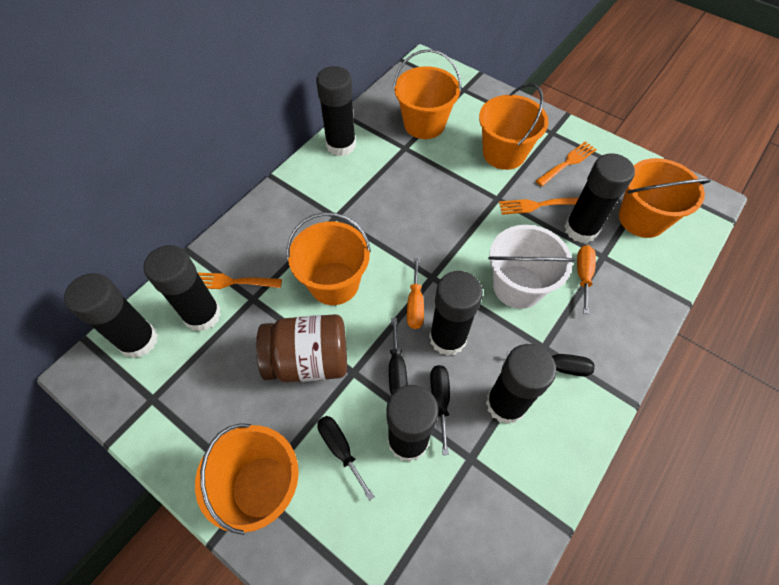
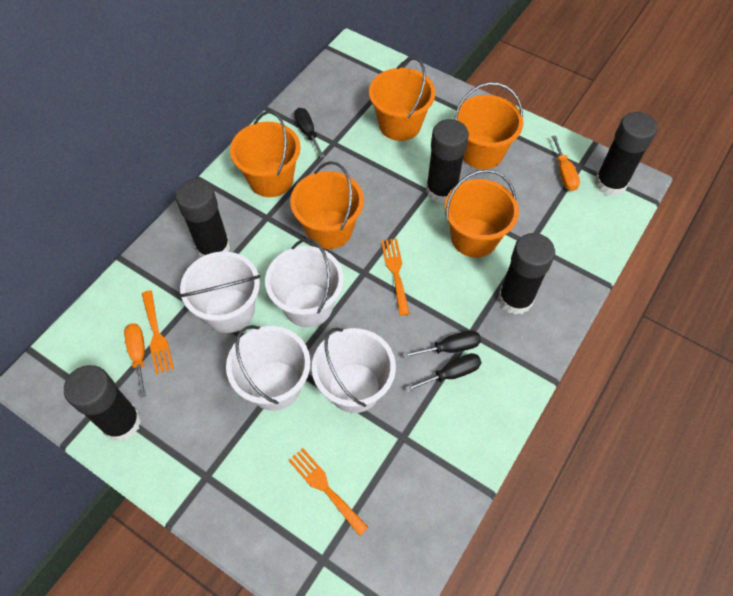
black glue stick: [64,273,158,358] [144,245,221,332] [316,66,356,156] [386,385,439,462] [429,271,483,356] [486,344,557,424] [564,153,635,243] = 7 -> [64,365,141,441] [175,179,230,258] [426,119,469,204] [498,233,555,315] [595,112,657,196] = 5
black screwdriver: [317,416,375,501] [389,318,408,395] [430,365,450,455] [507,351,595,377] = 4 -> [294,108,325,158] [403,331,481,358] [405,353,482,392] = 3
brown jar: [256,314,347,383] = 1 -> none = 0
white bucket: [488,225,575,309] = 1 -> [180,251,261,333] [226,325,310,411] [265,238,344,328] [312,328,396,413] = 4

